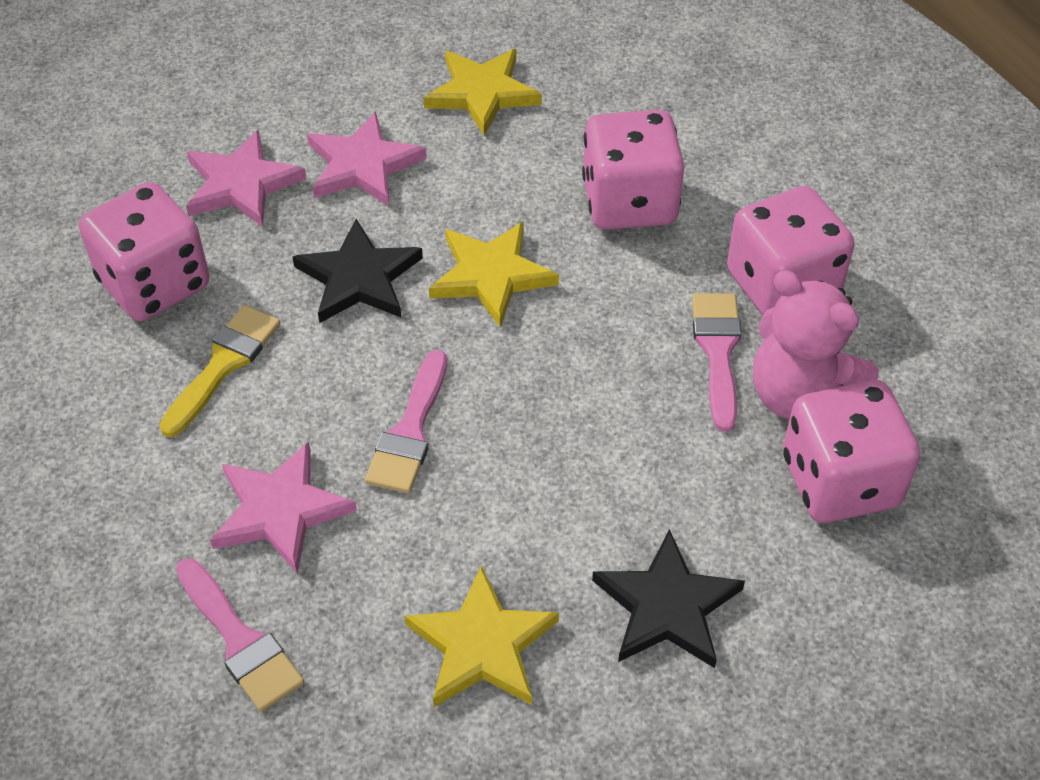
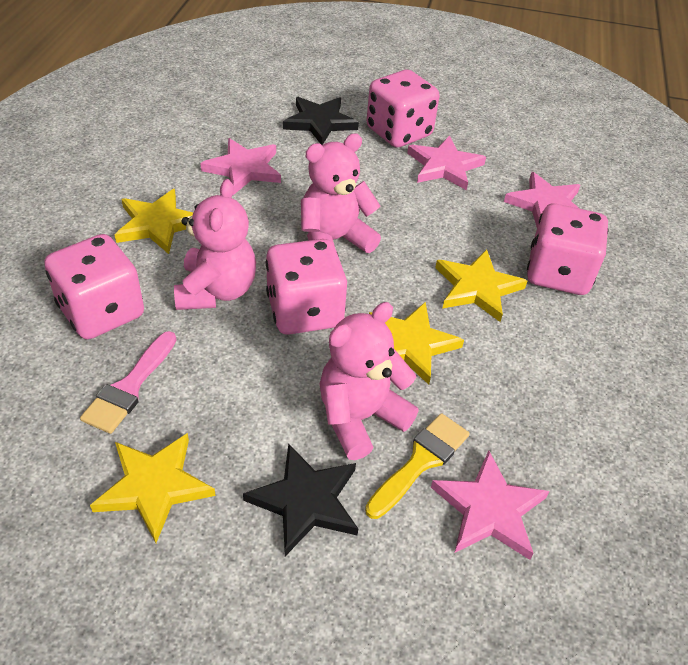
pink brush: [176,558,304,712] [365,350,447,493] [692,293,742,432] = 3 -> [80,331,176,434] = 1
pink star: [186,130,306,227] [210,442,357,573] [307,112,427,207] = 3 -> [200,138,281,195] [407,135,486,190] [431,451,549,560] [504,172,580,227] = 4
pink teddy bear: [753,270,879,419] = 1 -> [174,179,256,310] [301,133,381,253] [319,302,419,460] = 3
yellow star: [404,566,559,707] [423,49,542,136] [429,222,559,328] = 3 -> [90,433,216,543] [115,189,193,254] [369,302,464,385] [435,249,527,322] = 4

